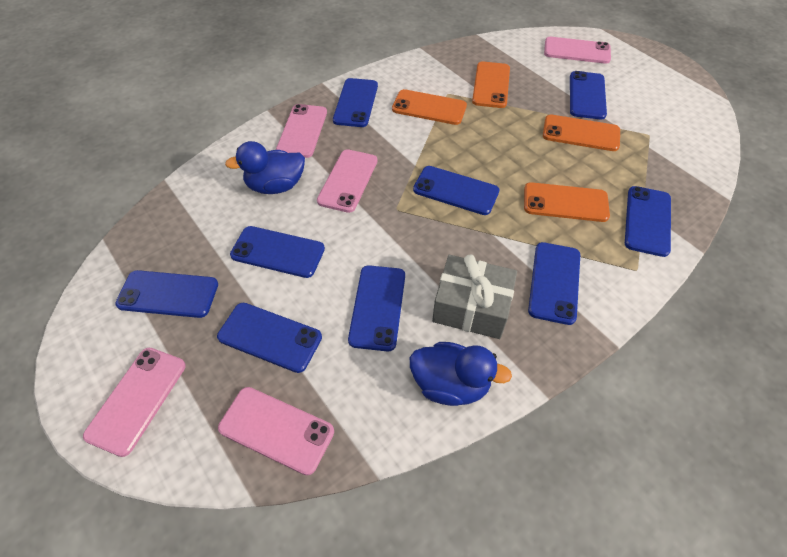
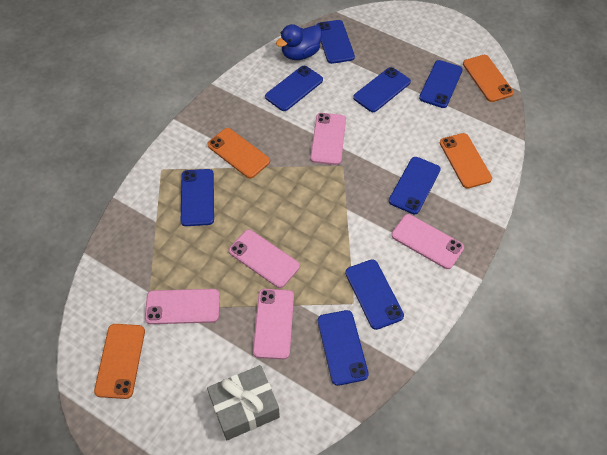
blue duck: [225,141,305,194] [410,342,512,406] = 2 -> [276,24,322,60] = 1
blue phone: [115,270,218,318] [217,303,322,373] [230,226,325,278] [333,78,378,127] [348,265,405,352] [413,166,499,215] [528,242,580,325] [570,71,607,119] [625,186,671,257] = 9 -> [181,169,214,226] [265,66,323,111] [316,20,355,64] [318,310,369,386] [345,260,404,330] [353,67,411,112] [389,157,441,214] [419,60,463,108] = 8

